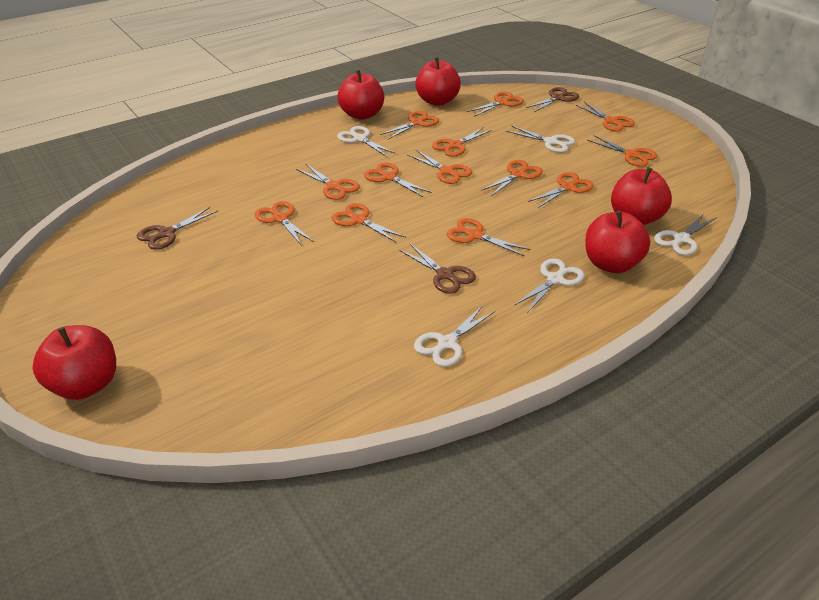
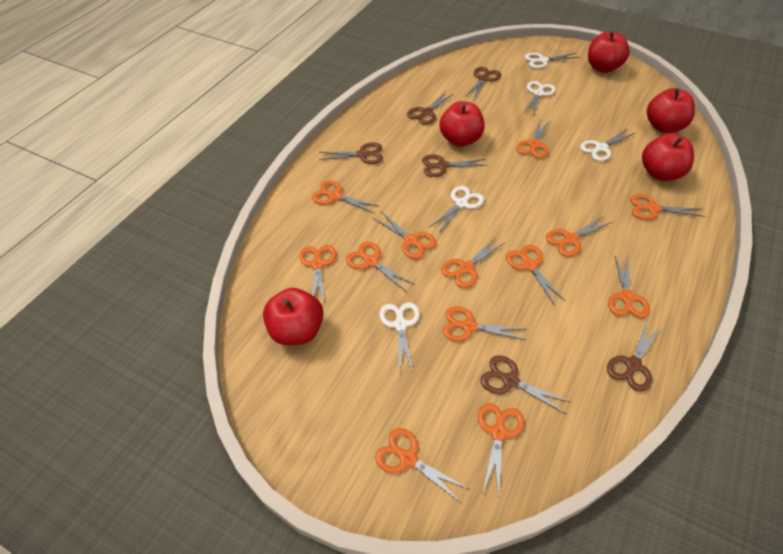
brown scissors: [137,207,218,250] [399,243,476,294] [526,87,579,112] = 3 -> [319,142,383,164] [407,91,454,125] [422,154,488,177] [466,67,501,99] [481,355,572,414] [607,322,660,392] = 6

